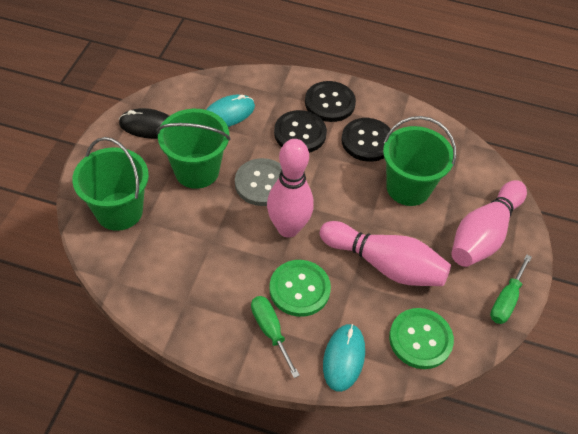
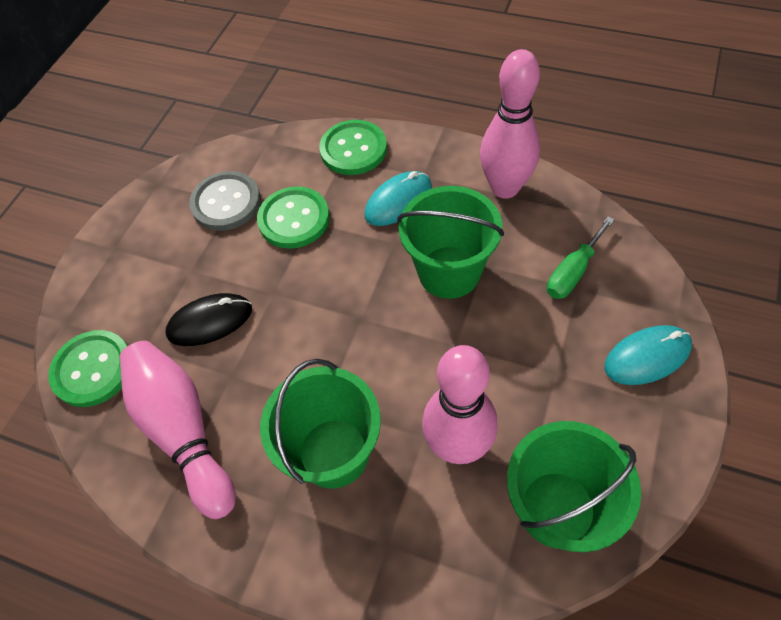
black button: [274,110,327,153] [305,81,356,122] [341,118,393,162] = 3 -> none = 0
green button: [269,260,331,317] [389,308,454,369] = 2 -> [48,330,128,407] [257,186,330,249] [319,120,387,175] = 3
green screwdriver: [251,296,300,378] [490,254,532,324] = 2 -> [547,216,614,299] = 1

